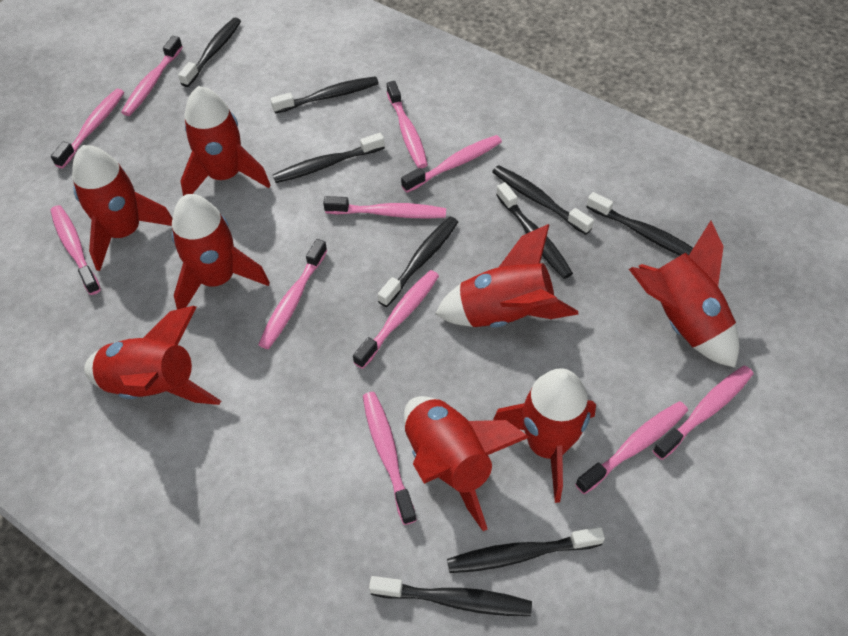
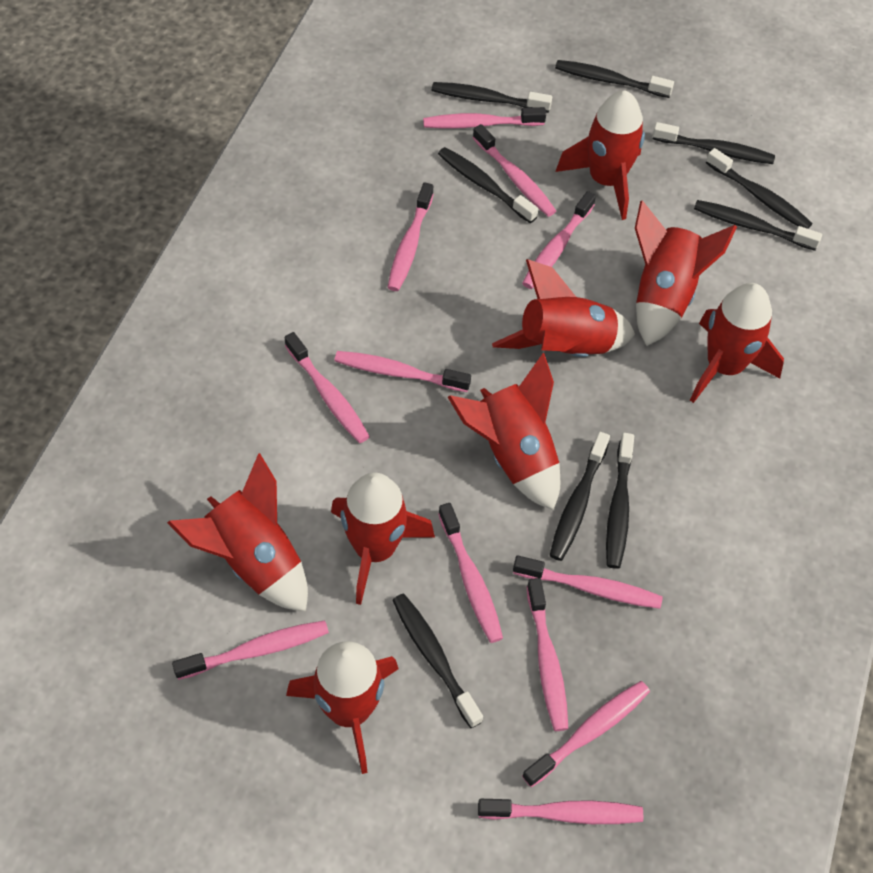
pink toothbrush: [50,205,101,295] [51,89,124,168] [121,36,183,116] [258,239,328,349] [323,196,446,219] [353,270,439,369] [363,392,417,525] [387,81,428,168] [401,135,502,193] [575,401,688,494] [652,366,753,460] = 11 -> [172,620,329,680] [284,332,370,443] [334,351,471,392] [387,182,434,291] [423,107,546,129] [438,503,503,643] [473,124,556,217] [478,799,643,824] [513,555,663,609] [522,191,596,289] [522,681,650,787] [527,578,568,731] = 12

